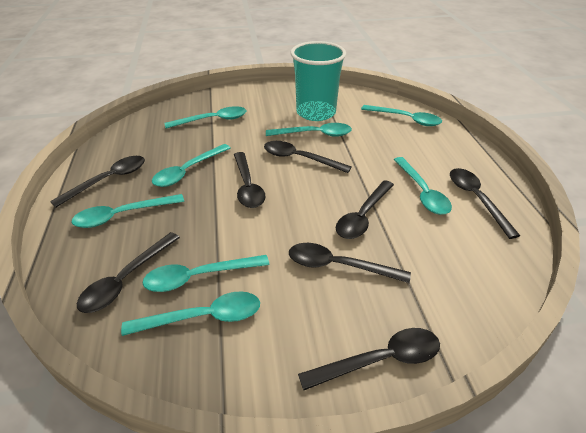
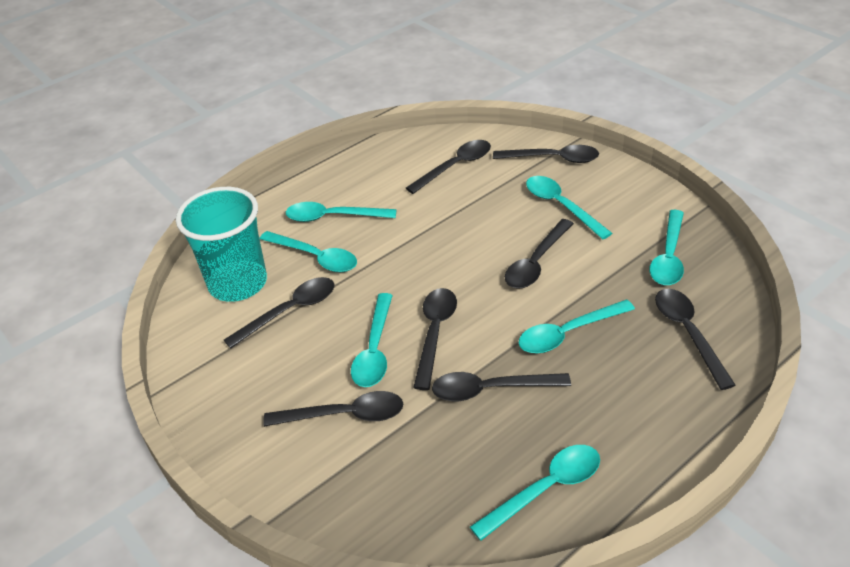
turquoise spoon: [71,194,184,228] [121,291,260,336] [143,255,269,292] [152,144,231,187] [164,106,246,128] [266,123,352,137] [361,105,442,126] [393,157,452,215] = 8 -> [260,231,357,272] [286,202,397,222] [351,293,393,387] [470,445,600,541] [519,300,635,354] [526,176,612,239] [650,210,684,285] = 7

